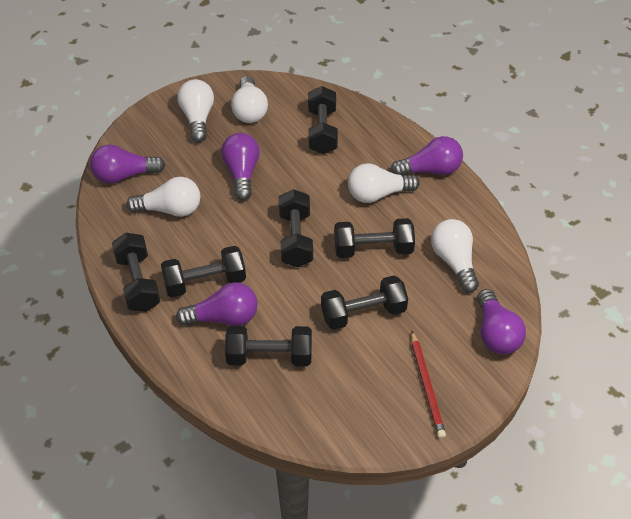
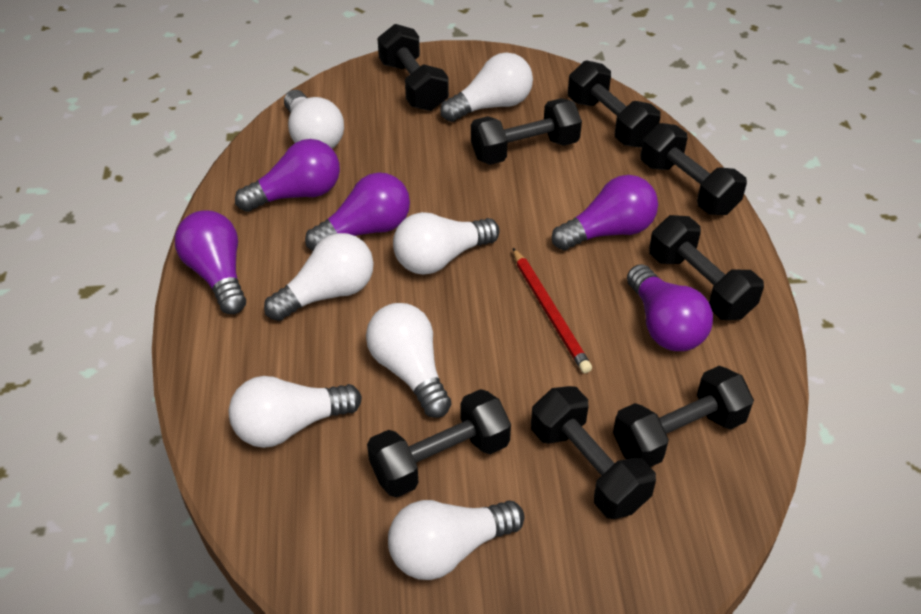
black dumbbell: [112,233,160,312] [161,246,246,297] [225,325,312,366] [279,189,313,267] [308,86,338,154] [321,275,408,330] [334,218,415,258] = 7 -> [367,389,511,497] [377,24,449,111] [471,98,582,165] [531,386,656,519] [568,61,661,147] [613,366,754,467] [641,123,747,215] [649,215,764,320] = 8
white light bulb: [126,177,200,217] [177,79,214,142] [231,76,268,123] [348,163,419,203] [431,219,479,293] = 5 -> [229,376,362,448] [264,233,374,321] [284,90,344,148] [366,303,451,418] [388,500,524,580] [393,212,500,275] [440,53,533,122] = 7

